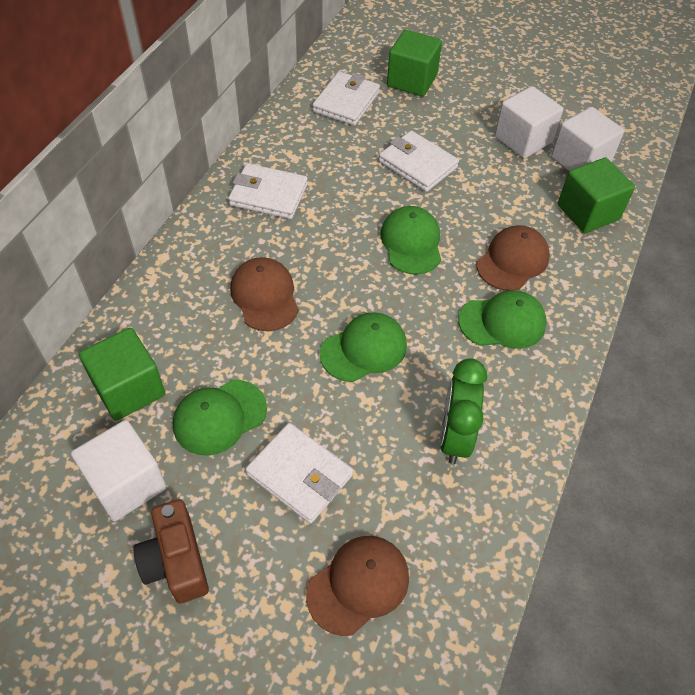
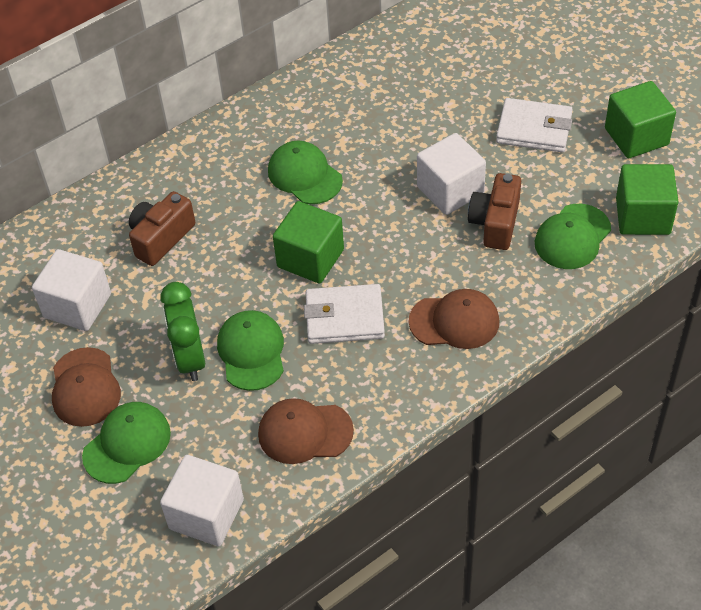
brown camera: [133,499,209,603] = 1 -> [129,191,195,266] [468,173,521,250] = 2
white wallet: [228,163,308,219] [246,423,353,524] [313,71,380,126] [379,131,459,192] = 4 -> [304,284,385,344] [496,98,573,152] = 2

